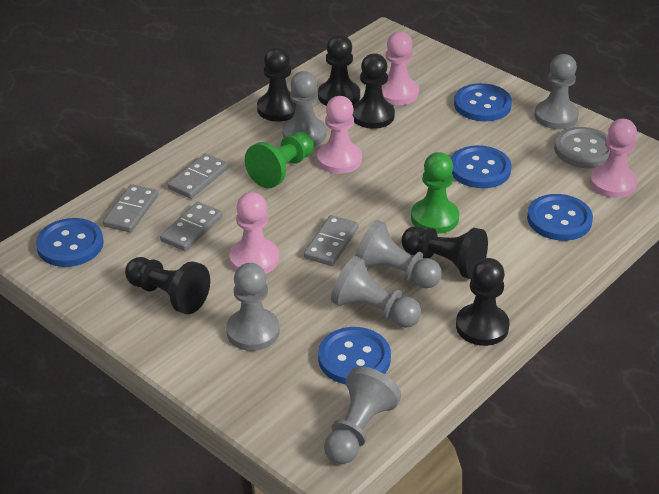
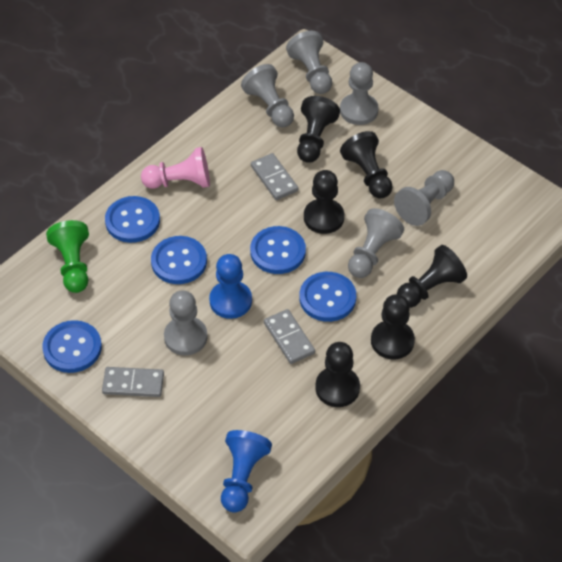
blue pawn: none = 0 -> [209,254,252,319] [221,430,272,513] = 2
green pawn: [245,132,314,188] [411,152,459,234] = 2 -> [46,220,89,293] = 1
grey button: [554,127,610,168] = 1 -> none = 0
grey domino: [103,184,158,232] [160,202,223,251] [167,154,228,199] [304,215,359,266] = 4 -> [102,367,164,397] [251,153,298,200] [264,309,315,364] = 3
pink pawn: [229,192,279,274] [317,96,362,174] [382,32,419,105] [590,119,637,198] = 4 -> [141,147,210,189] = 1

